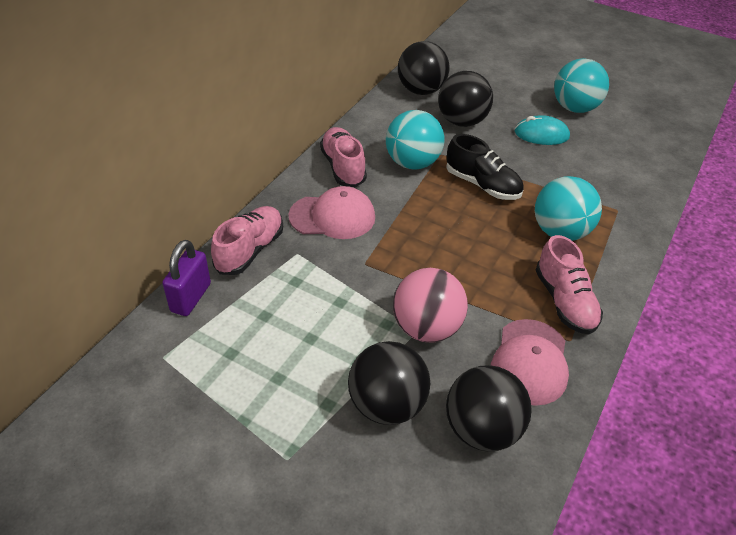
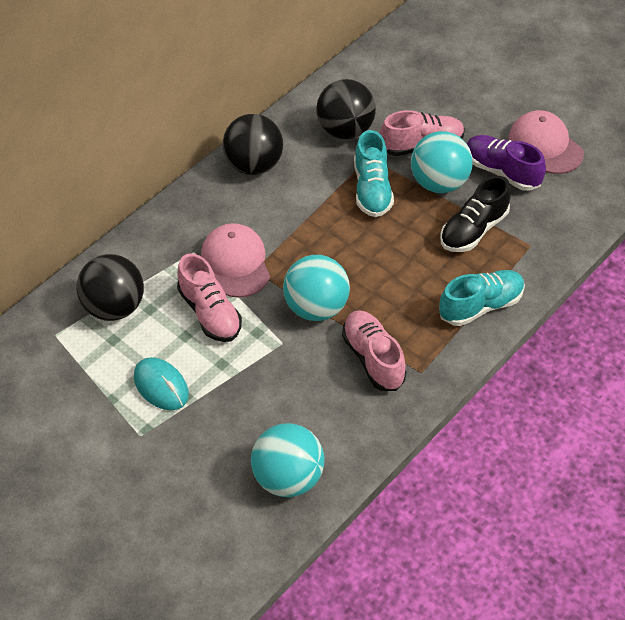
black ball: [348,341,430,425] [398,41,450,95] [438,71,493,127] [446,365,532,452] = 4 -> [76,254,144,321] [223,114,283,175] [316,79,376,139] = 3
pink ball: [393,268,468,343] = 1 -> none = 0
purple padlock: [162,240,211,316] = 1 -> none = 0
purple shoe: none = 0 -> [467,135,546,191] = 1
turquoise shoe: none = 0 -> [354,130,394,217] [439,270,525,326] = 2

